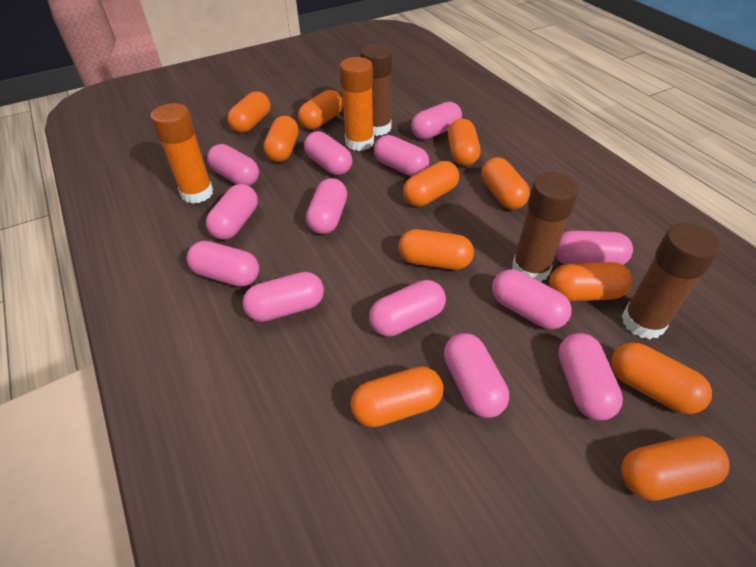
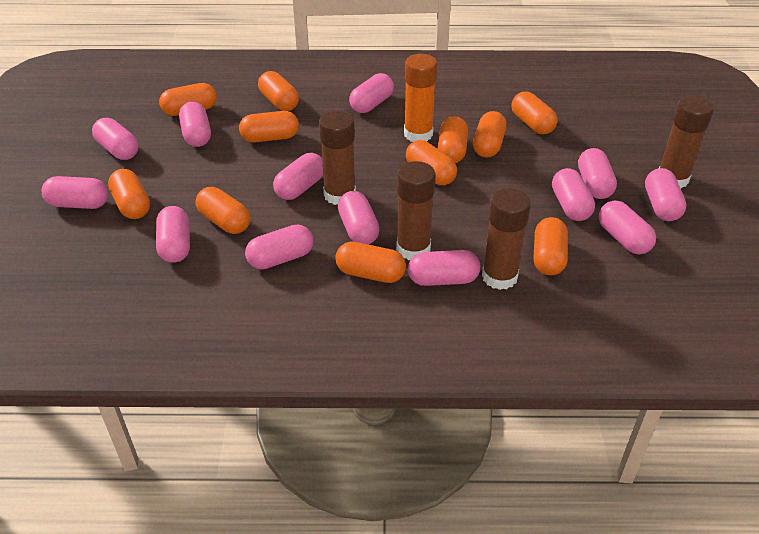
brown glue stick: [360,44,392,136] [512,172,579,282] [622,223,720,339] = 3 -> [319,110,356,205] [396,161,436,260] [482,188,531,290] [659,96,714,189] = 4
orange glue stick: [151,103,213,204] [340,57,374,151] = 2 -> [404,54,437,142] = 1

